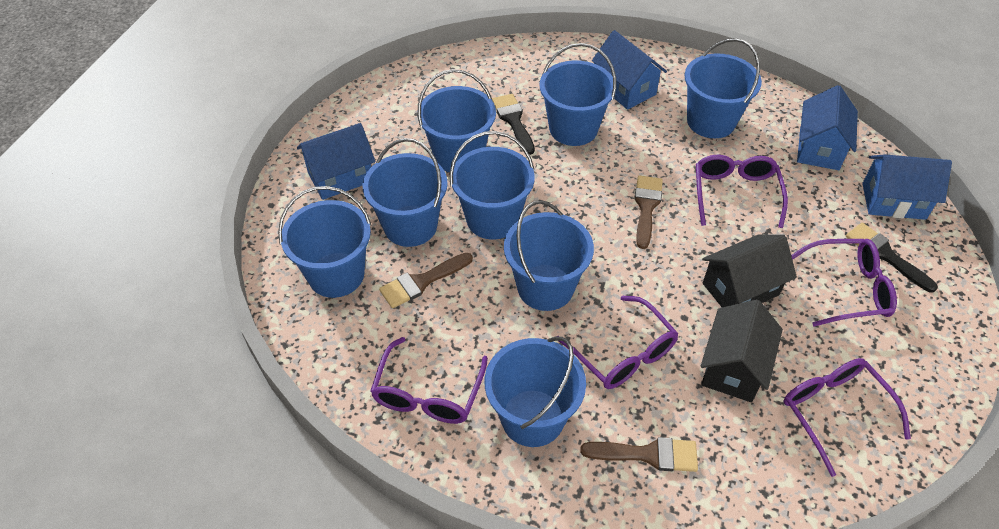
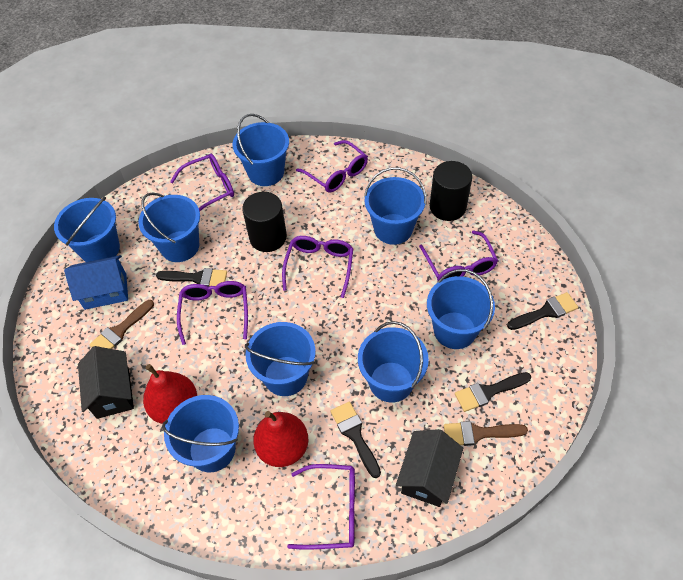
black brush: [492,94,535,155] [846,223,938,292] = 2 -> [156,268,227,287] [331,401,381,478] [455,372,531,412] [507,292,578,330] = 4
black cylinder: none = 0 -> [242,192,287,252] [430,161,472,221] = 2
blue house: [297,123,375,200] [592,30,667,110] [797,85,858,170] [862,154,952,220] = 4 -> [64,255,128,310] = 1
brown brush: [379,253,473,308] [580,437,698,472] [634,175,663,249] = 3 -> [89,300,154,349] [444,421,528,446] = 2
purple glasses: [370,337,488,424] [556,295,679,389] [696,155,788,228] [783,358,911,477] [791,239,897,326] = 5 -> [170,154,234,211] [177,281,248,345] [282,236,353,298] [287,464,355,550] [296,140,368,193] [419,230,498,281] = 6
red pear: none = 0 -> [143,364,197,424] [253,411,308,467] = 2

